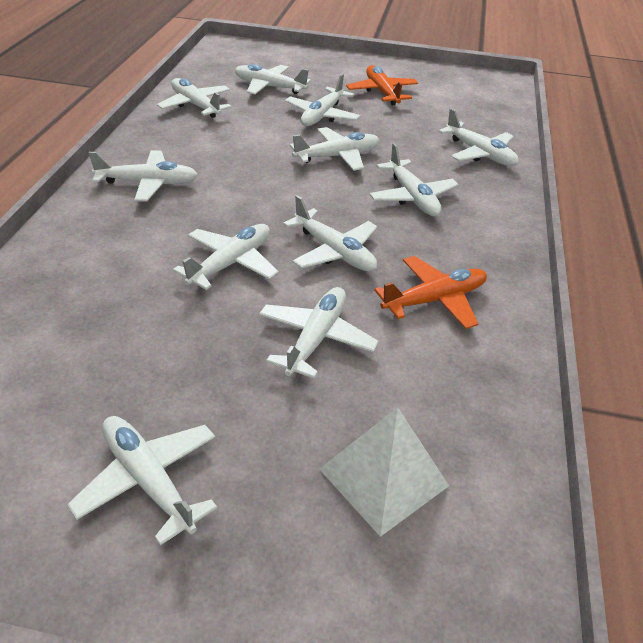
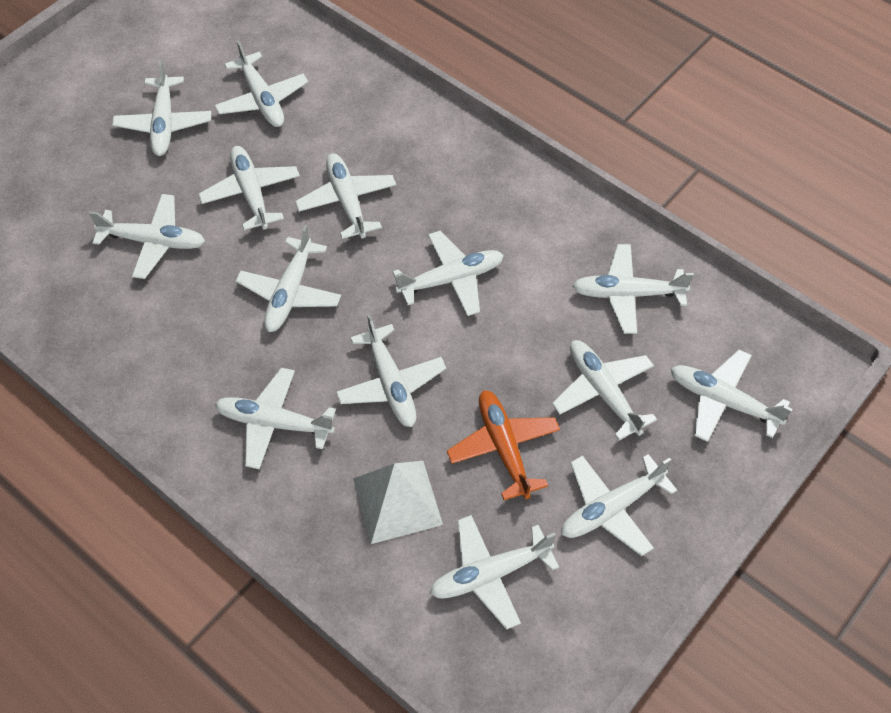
orange plane: [346,65,418,105] [374,256,487,329] = 2 -> [447,390,560,500] = 1
white plane: [67,416,217,546] [88,150,198,202] [157,78,232,118] [173,224,279,290] [235,64,311,95] [259,287,379,379] [283,195,378,271] [285,74,360,126] [290,127,380,171] [369,143,459,216] [438,108,519,166] = 11 -> [89,194,205,279] [112,60,211,156] [199,146,300,230] [214,40,308,127] [215,368,336,469] [236,225,341,332] [295,153,396,239] [336,314,446,427] [392,231,504,316] [430,515,559,630] [552,340,657,440] [561,454,677,556] [573,244,694,334] [671,350,793,442] = 14

